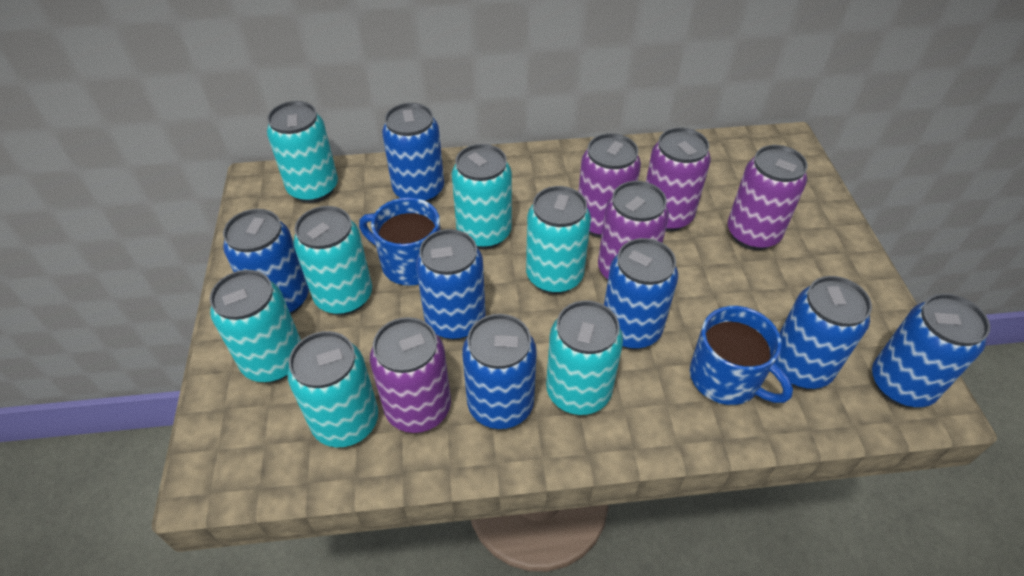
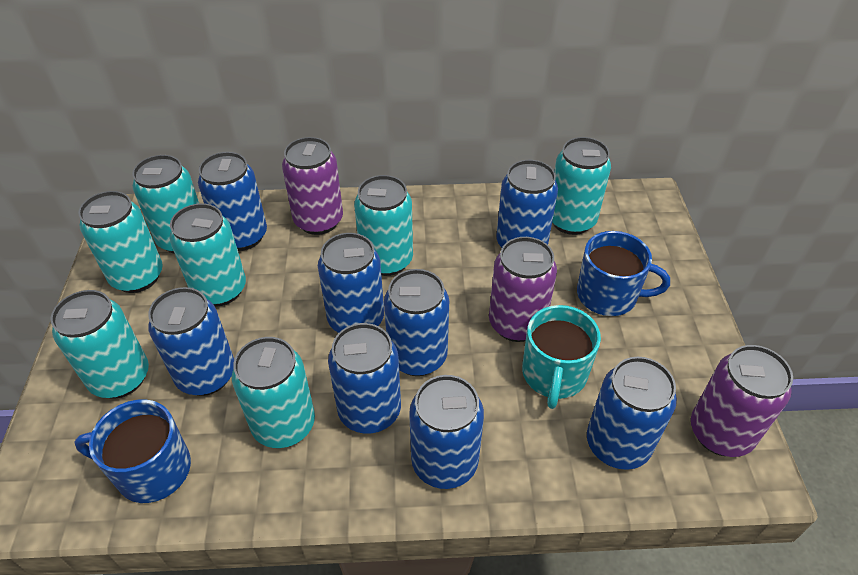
blue can: [223,209,309,315] [382,103,444,202] [416,229,486,340] [462,314,537,429] [604,238,678,349] [775,276,872,389] [872,293,990,407] = 7 -> [148,287,234,396] [198,152,267,251] [318,233,384,333] [328,323,401,434] [384,269,449,376] [409,375,484,489] [496,160,558,248] [587,357,677,470] = 8
purple can: [370,317,451,433] [578,133,641,238] [598,181,669,280] [646,127,711,232] [728,145,808,250] = 5 -> [282,137,343,235] [489,237,557,342] [691,345,793,457] = 3
turquoise mug: none = 0 -> [522,305,601,409] = 1

